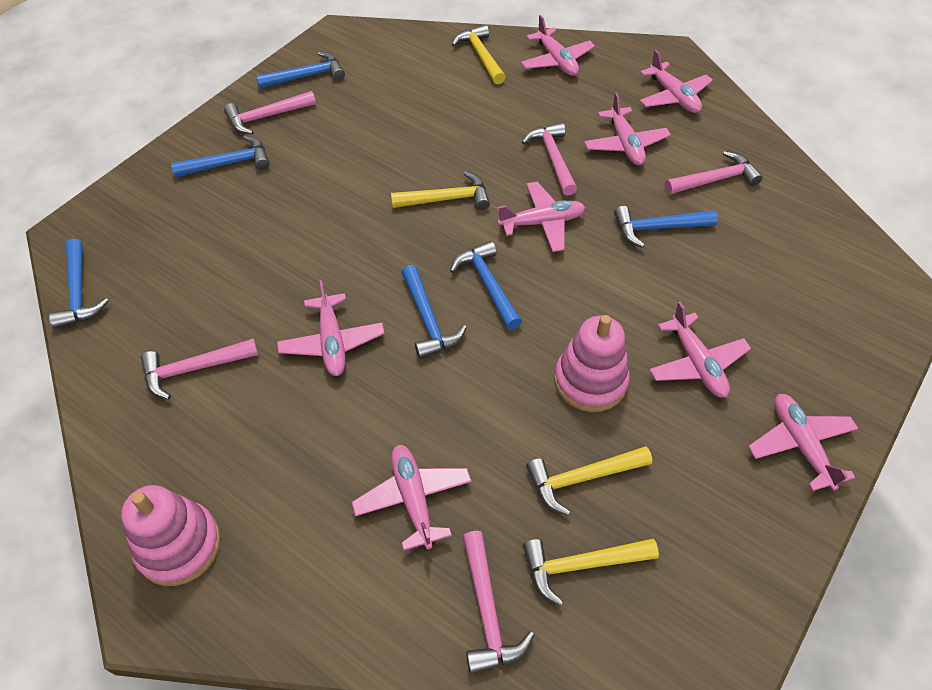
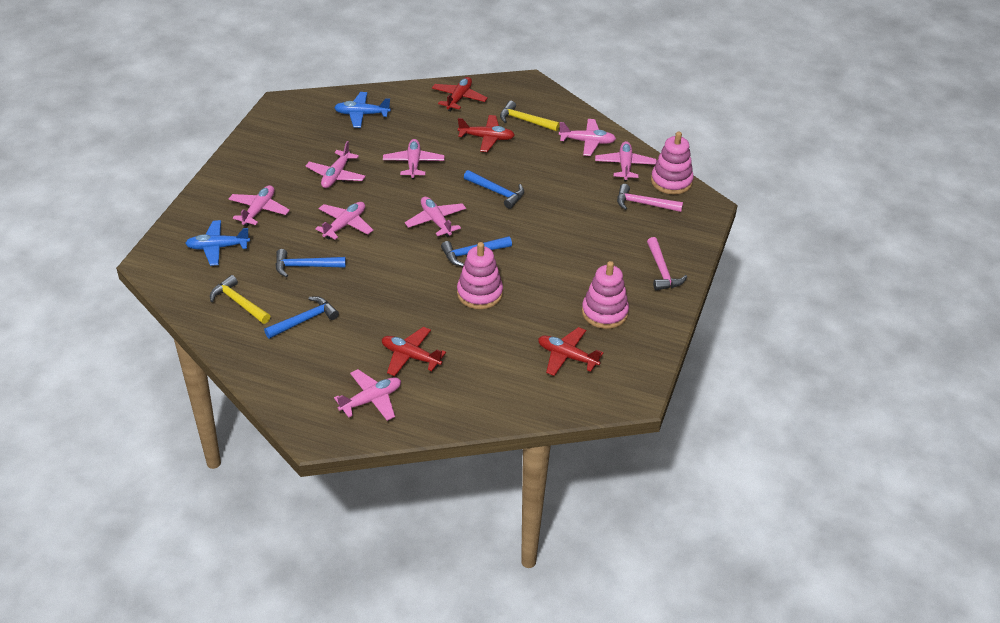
blue hammer: [49,239,109,329] [171,135,270,177] [256,51,345,89] [401,265,467,359] [450,241,522,330] [614,206,718,248] = 6 -> [264,296,339,339] [275,249,346,277] [441,236,512,266] [464,170,524,209] = 4
blue plane: none = 0 -> [185,220,250,266] [334,92,391,128] = 2
pink hammer: [141,338,259,399] [224,91,316,134] [462,531,535,674] [522,122,577,196] [665,151,762,194] = 5 -> [617,184,683,212] [647,237,687,291] = 2
pink stacking toy: [121,485,221,586] [554,315,630,412] = 2 -> [457,242,503,309] [582,261,629,329] [651,131,694,195] = 3
red plane: none = 0 -> [382,327,446,376] [432,77,488,111] [458,115,515,152] [538,327,603,376] = 4
yellow hammer: [391,171,490,210] [452,24,506,84] [523,539,659,606] [526,446,652,515] = 4 -> [210,275,270,324] [500,101,560,131] = 2

